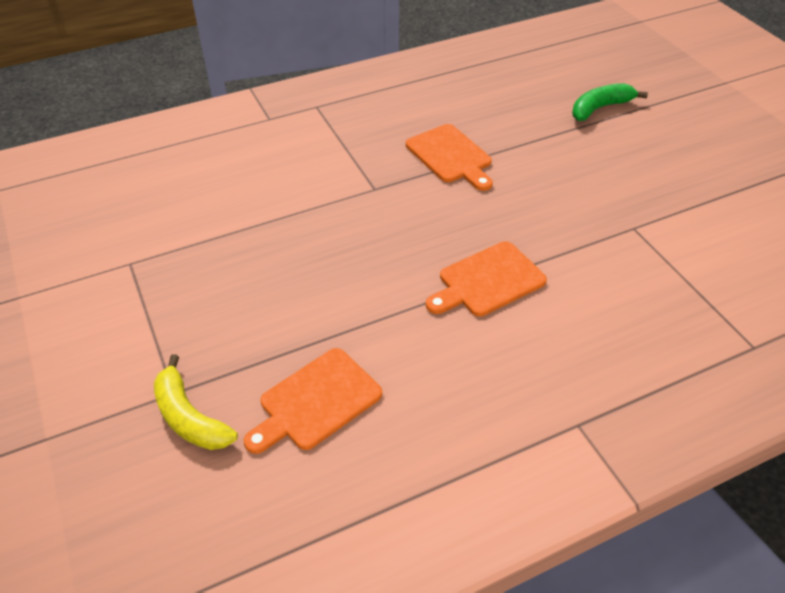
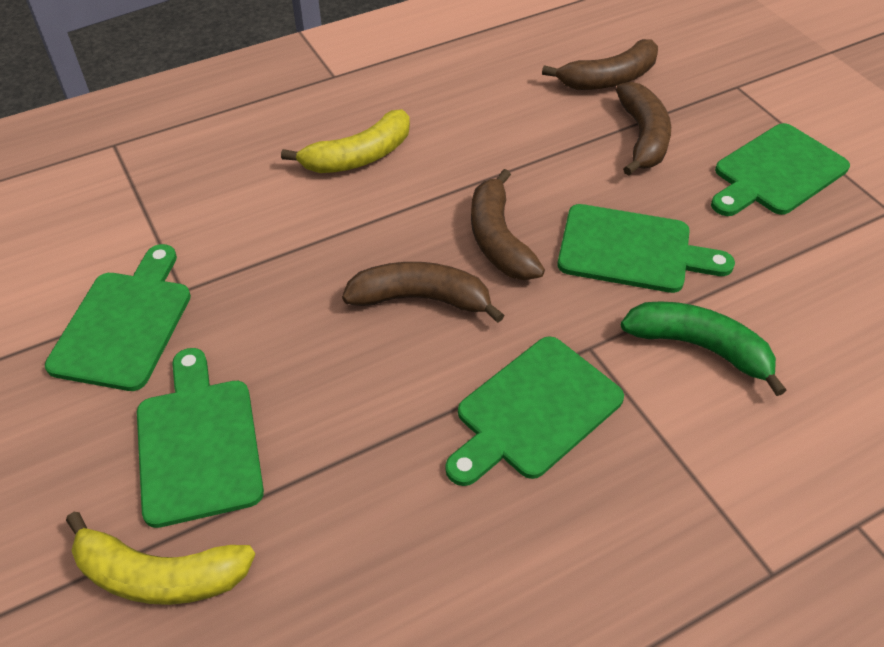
brown banana: none = 0 -> [342,262,504,323] [471,169,545,280] [542,39,658,90] [616,82,671,176] = 4
green cutting board: none = 0 -> [45,244,191,391] [137,348,264,528] [445,336,624,486] [557,204,735,293] [711,123,850,216] = 5
orange cutting board: [244,348,382,454] [406,124,493,191] [426,241,547,317] = 3 -> none = 0
yellow banana: [154,354,238,450] = 1 -> [66,512,256,605] [281,109,410,173] = 2

